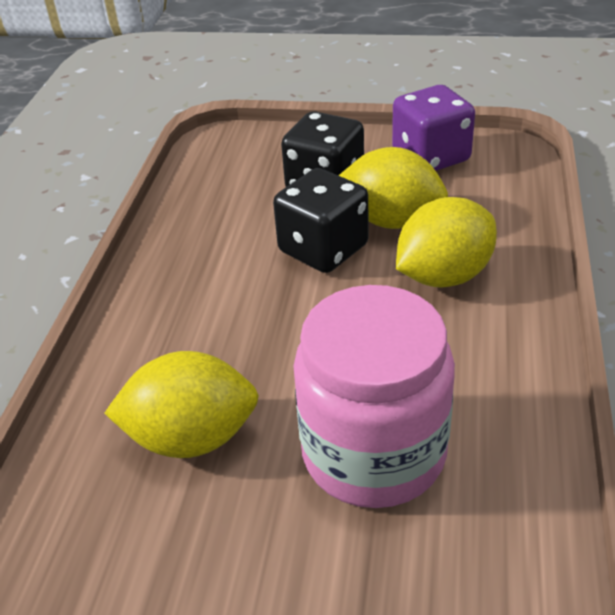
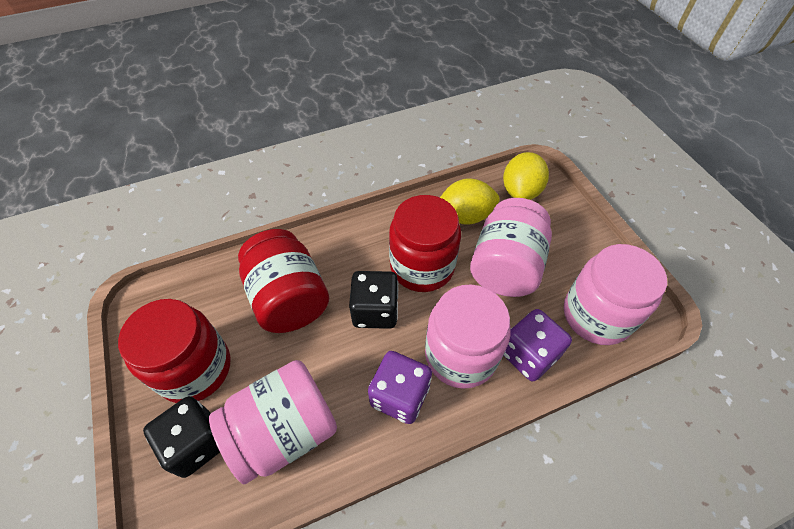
pink jar: [293,285,455,508] = 1 -> [209,360,337,484] [425,285,511,389] [470,198,552,297] [564,244,667,345] = 4
purple dice: [392,85,475,171] = 1 -> [368,351,432,424] [503,309,572,382] = 2
red jar: none = 0 -> [118,299,230,403] [238,229,329,333] [389,195,461,292] = 3
yellow lemon: [105,351,259,458] [339,147,448,229] [396,197,497,288] = 3 -> [440,178,500,225] [503,152,549,200] = 2

